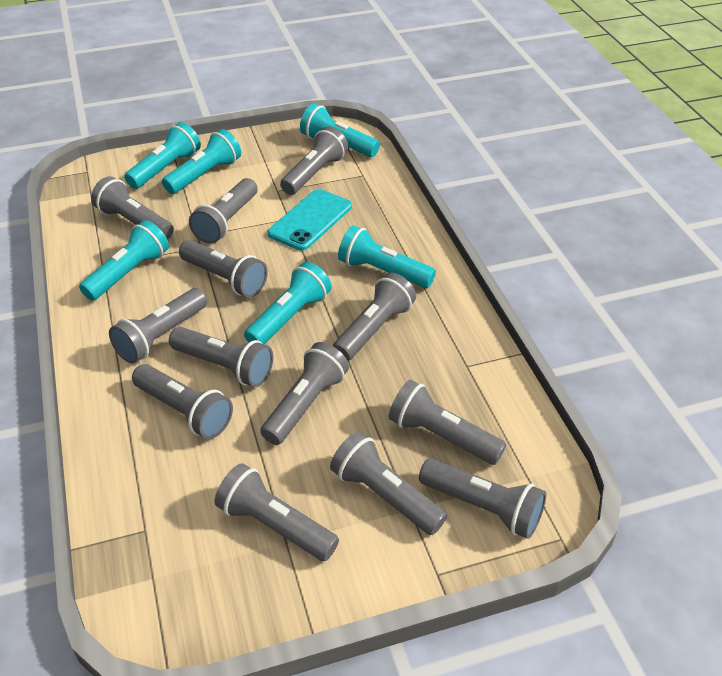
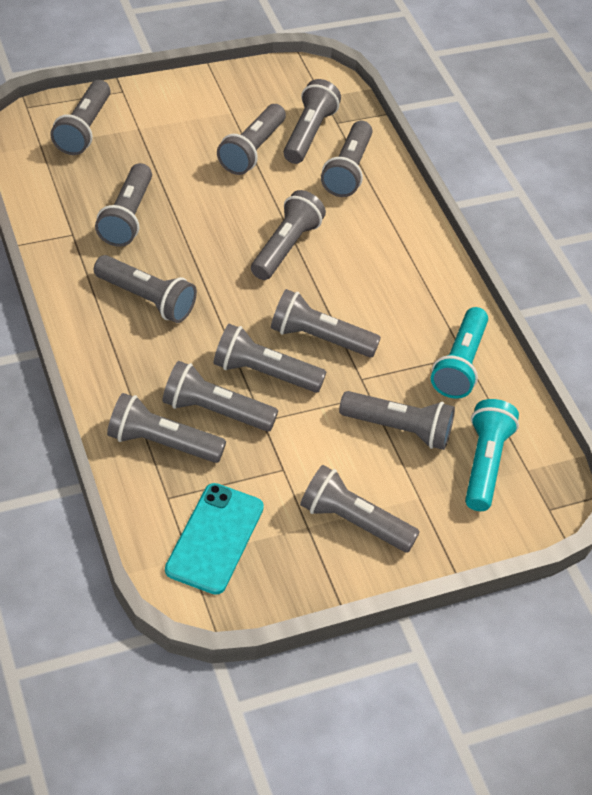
turquoise flashlight: [79,220,169,301] [124,122,201,189] [162,129,241,194] [244,262,331,344] [300,104,380,157] [338,225,436,288] = 6 -> [431,307,488,399] [465,399,519,511] = 2

